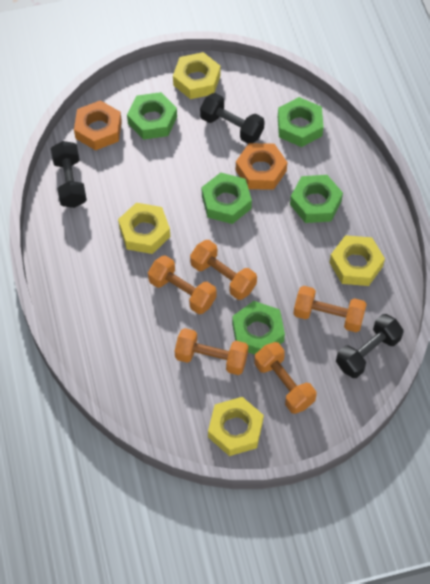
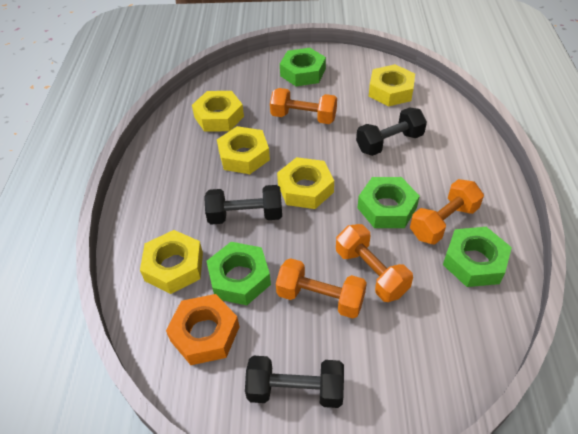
green nut: [127,92,177,140] [202,173,252,224] [232,301,285,355] [278,97,324,147] [290,175,343,223] = 5 -> [207,242,271,305] [280,48,326,86] [358,177,420,228] [443,227,512,287] = 4
orange dumbbell: [148,255,216,314] [175,328,248,375] [190,240,257,300] [254,342,316,414] [293,286,367,332] = 5 -> [270,88,337,124] [276,258,367,318] [336,224,413,302] [410,179,484,244] = 4
orange nut: [74,100,122,150] [236,143,287,190] = 2 -> [166,294,239,365] = 1
yellow nut: [118,203,170,254] [173,52,221,99] [208,397,264,456] [329,235,385,286] = 4 -> [140,230,203,294] [192,91,244,132] [217,126,270,174] [277,157,334,209] [369,64,415,107] = 5

